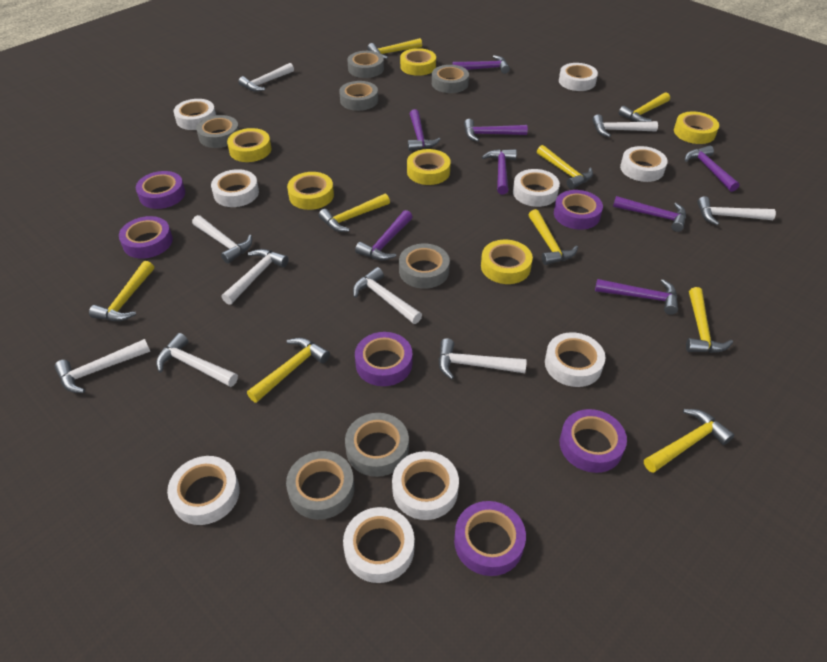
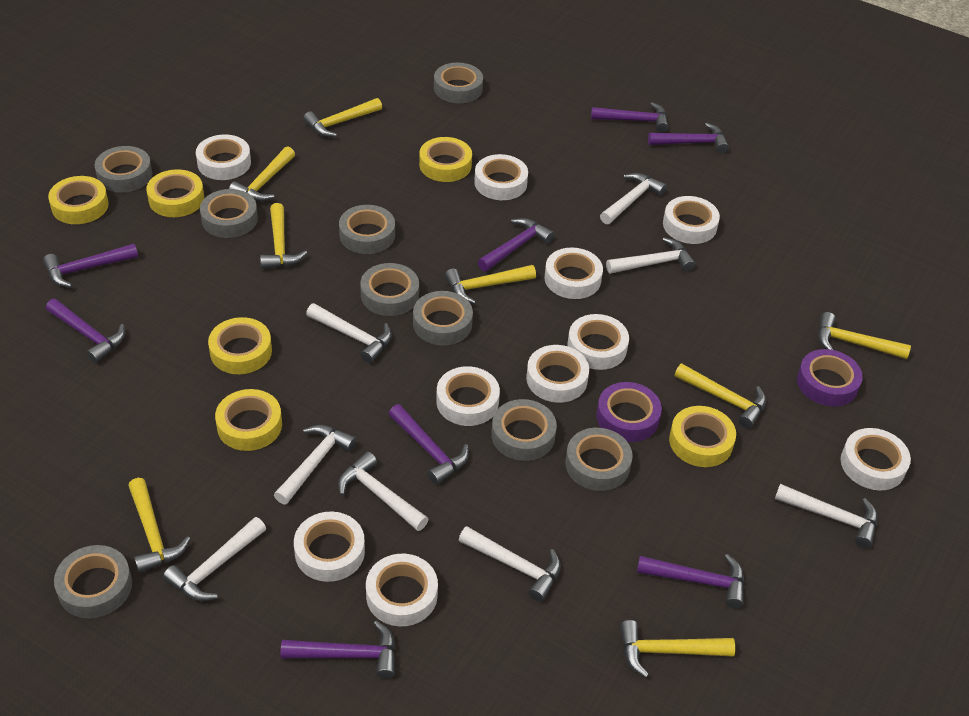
grey tape: [196,115,239,148] [286,451,354,520] [339,81,378,111] [345,413,409,477] [347,51,384,78] [399,244,450,289] [432,65,469,93] = 7 -> [54,545,132,618] [95,146,152,193] [200,189,258,238] [339,205,395,254] [360,263,419,316] [413,291,473,345] [434,63,483,103] [491,399,557,461] [565,428,633,491] = 9
purple tape: [119,216,173,259] [136,171,185,209] [355,332,412,386] [454,501,526,576] [554,190,603,230] [560,409,627,473] = 6 -> [596,382,662,442] [797,349,863,406] = 2
white hammer: [54,339,150,393] [156,333,238,387] [192,215,252,264] [221,249,289,305] [238,63,294,92] [353,267,422,324] [438,338,527,379] [592,114,658,137] [697,196,776,226] = 9 -> [163,517,266,601] [274,425,357,505] [306,303,392,363] [338,451,429,531] [459,526,561,602] [600,173,667,224] [606,237,696,274] [775,484,878,548] = 8
white tape: [167,456,240,525] [174,99,216,130] [211,169,259,207] [343,507,414,583] [392,451,459,520] [513,169,560,207] [545,332,605,387] [559,63,598,91] [620,146,668,182] = 9 -> [196,135,251,180] [294,512,365,582] [366,554,438,626] [436,366,500,426] [474,154,528,200] [526,345,589,403] [544,247,603,299] [567,314,629,370] [663,196,720,244] [841,428,911,490] = 10
yellow hammer: [89,261,154,321] [247,338,330,403] [319,194,390,232] [368,38,422,59] [529,209,578,265] [537,145,593,189] [619,93,670,122] [644,409,734,473] [686,287,733,353] = 9 -> [128,478,190,573] [229,146,295,202] [260,203,307,269] [303,98,382,137] [445,265,536,304] [620,620,735,678] [675,363,766,428] [818,312,911,359] = 8

